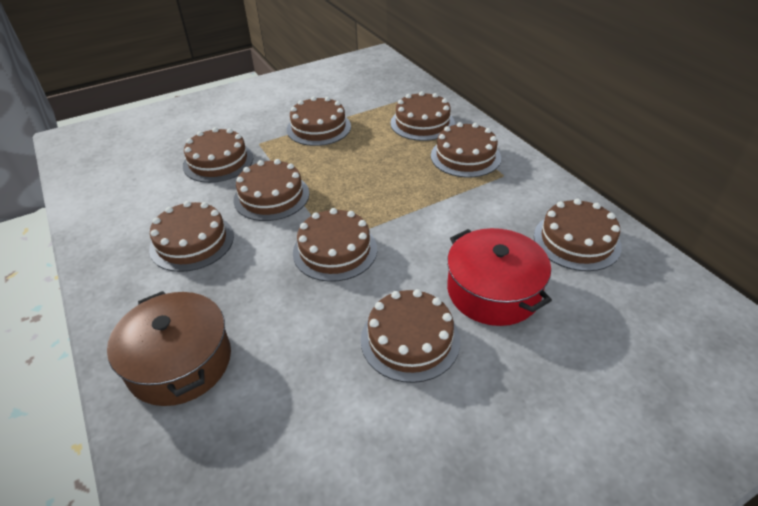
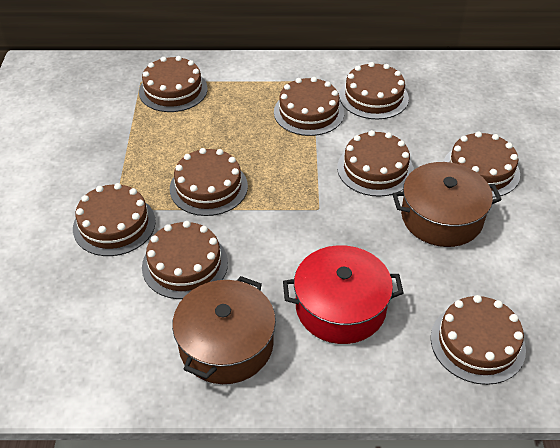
brown pot: [107,291,231,406] = 1 -> [172,276,276,384] [392,162,502,247] = 2

